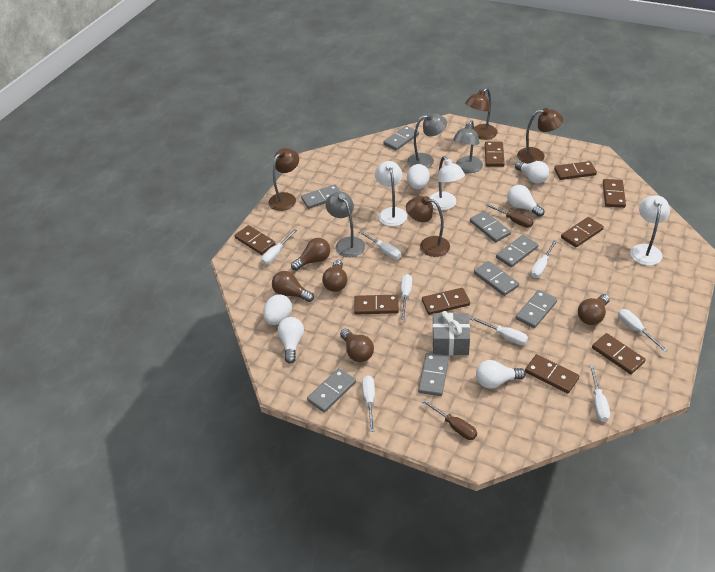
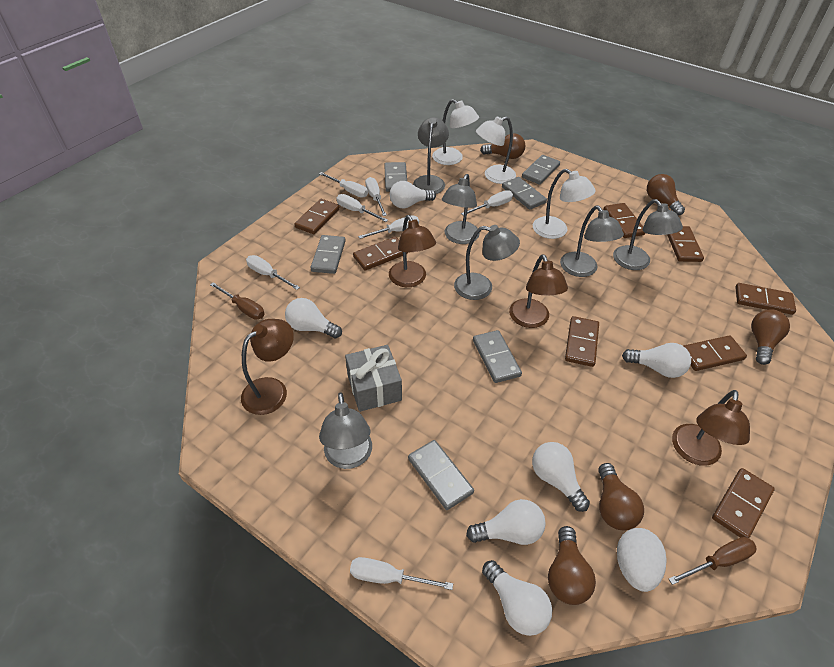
brown domino: [235,225,276,255] [354,294,399,315] [422,288,470,315] [485,142,505,167] [525,354,579,394] [554,161,597,180] [561,217,604,247] [592,333,646,374] [603,179,626,208] = 9 -> [294,199,340,234] [353,236,408,271] [565,316,599,367] [603,203,645,238] [667,226,704,262] [684,335,747,371] [712,468,775,538] [735,283,796,315] = 8
grey domino: [301,184,340,209] [307,368,356,412] [383,126,419,150] [418,353,449,396] [470,211,511,242] [474,261,519,296] [496,235,538,267] [516,290,557,328] = 8 -> [310,235,346,274] [384,162,407,192] [408,440,474,510] [473,330,522,383] [502,177,547,210] [522,155,560,185] = 6
grey lamp: [325,191,365,257] [407,113,447,168] [453,120,483,173] = 3 -> [319,392,372,469] [413,117,449,194] [442,174,480,244] [454,225,520,300] [560,206,624,277] [613,199,683,270] = 6
white egg: [263,294,292,325] [407,164,430,189] = 2 -> [617,528,666,592] = 1
white light bulb: [277,317,304,364] [476,360,526,389] [507,185,544,217] [515,161,549,184] = 4 -> [285,298,342,338] [390,181,436,209] [466,499,546,545] [482,560,552,636] [532,442,590,512] [622,343,691,378] = 6
white screwdriver: [261,229,297,265] [359,231,401,259] [362,375,375,432] [401,274,412,319] [470,317,528,345] [531,240,557,278] [590,365,610,422] [618,309,668,352] = 8 -> [246,255,300,290] [319,172,368,197] [336,194,388,222] [350,557,453,590] [358,215,419,239] [365,177,387,216] [461,190,513,216] = 7

